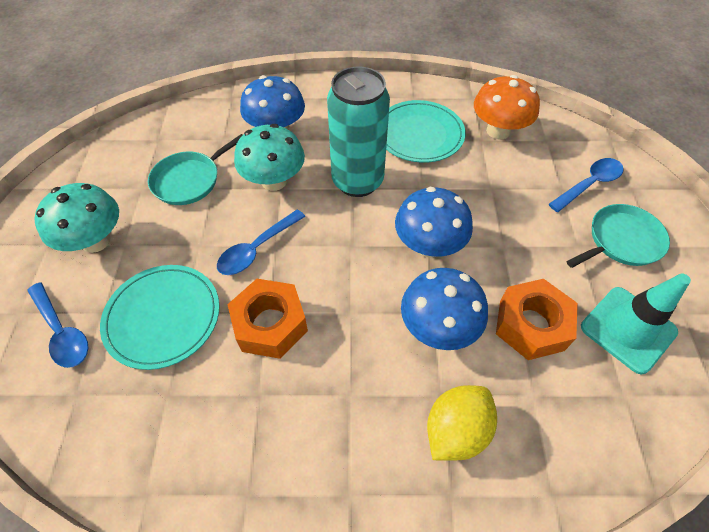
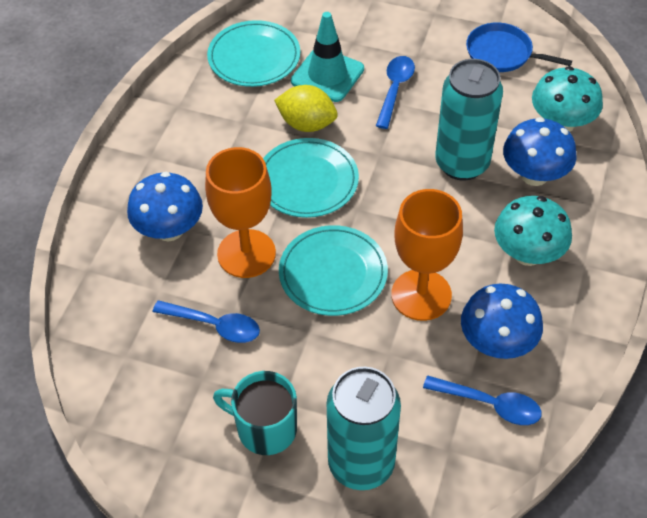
blue pan: none = 0 -> [466,23,572,72] = 1
orange goblet: none = 0 -> [205,147,276,278] [391,189,463,321] = 2
orange mushroom: [474,75,540,139] = 1 -> none = 0
orange nut: [227,279,308,359] [496,279,578,360] = 2 -> none = 0
turquoise can: [327,66,390,197] = 1 -> [327,367,401,490] [435,59,503,181] = 2
turquoise mug: none = 0 -> [213,371,297,455] = 1
turquoise pan: [148,134,242,205] [567,204,670,268] = 2 -> none = 0
turquoise plate: [100,265,220,370] [386,100,466,163] = 2 -> [207,20,300,87] [263,138,359,218] [279,225,388,316] = 3

